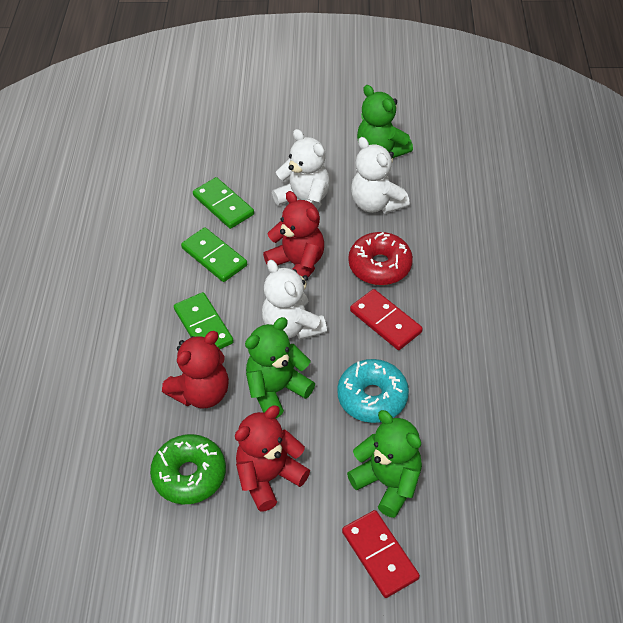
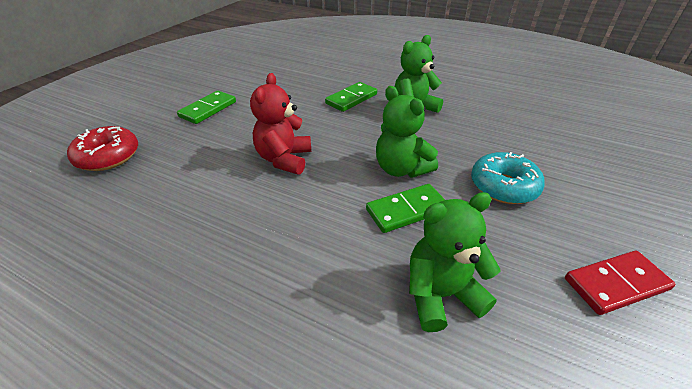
green donut: [150,434,226,504] = 1 -> none = 0
red domino: [342,510,420,598] [350,289,423,350] = 2 -> [565,251,676,315] = 1
red teddy bear: [162,331,229,408] [235,406,310,512] [263,191,324,277] = 3 -> [250,73,311,174] = 1
white teddy bear: [262,260,327,340] [272,129,330,210] [351,137,410,214] = 3 -> none = 0

